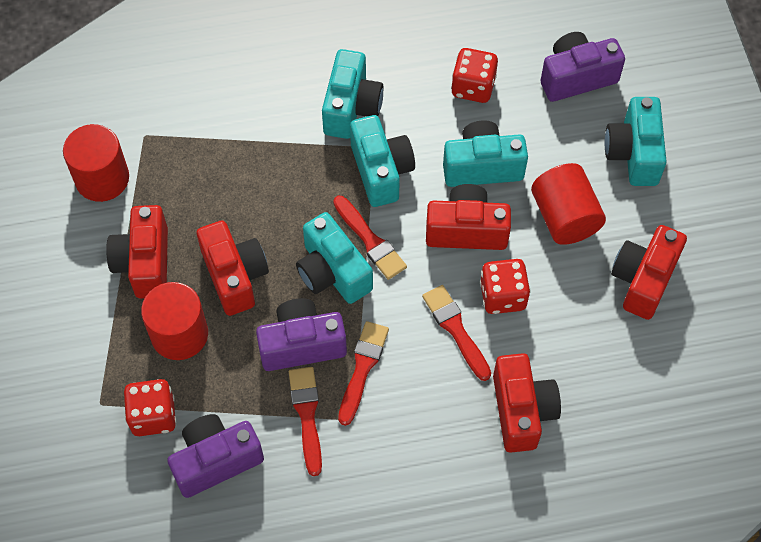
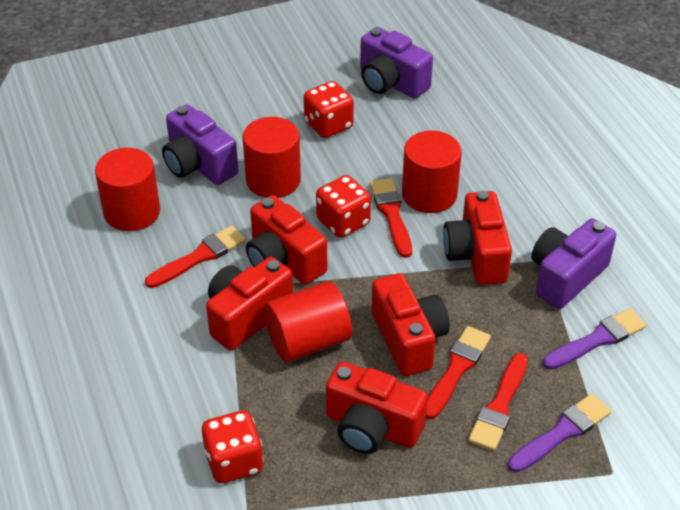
purple brush: none = 0 -> [508,394,611,473] [543,308,647,370] = 2
red cylinder: [63,124,129,202] [141,282,208,360] [531,163,606,245] = 3 -> [95,148,160,231] [243,117,301,198] [264,281,352,362] [402,131,462,213] = 4
turquoise camera: [296,212,373,304] [322,49,384,139] [350,115,415,207] [443,120,528,187] [604,97,667,186] = 5 -> none = 0

